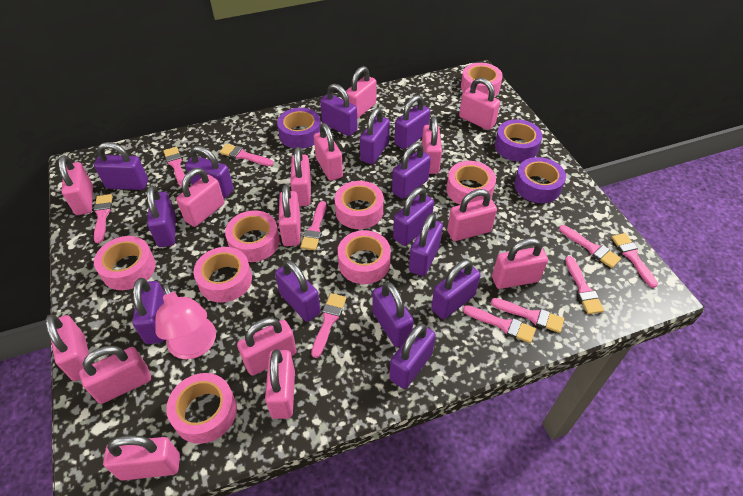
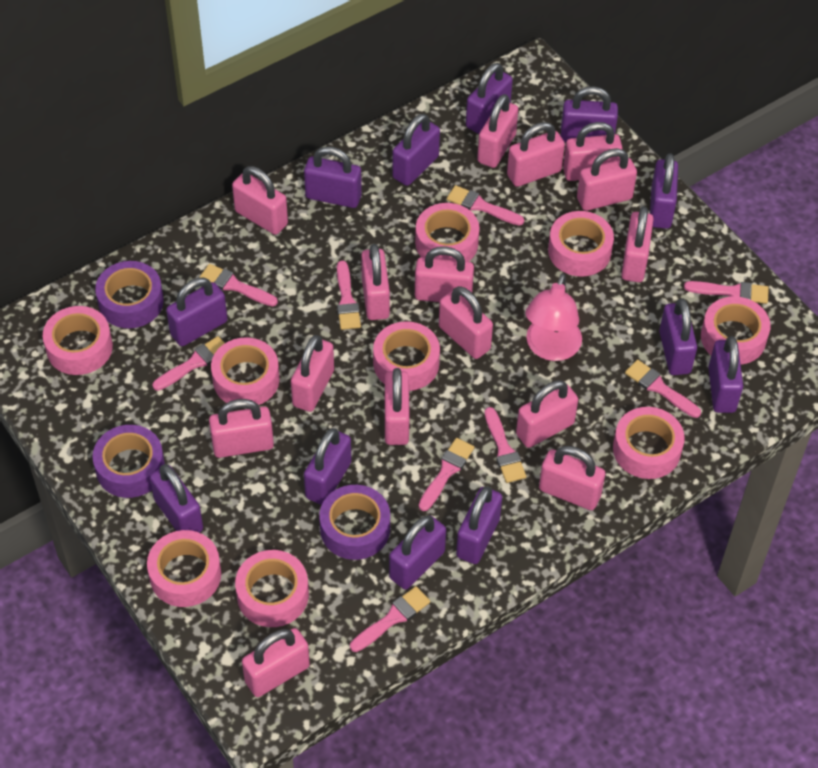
pink brush: [94,194,113,244] [163,147,185,187] [220,144,274,166] [300,201,326,250] [311,293,346,358] [463,305,536,343] [491,298,564,333] [559,225,621,268] [565,256,604,314] [611,233,658,288] = 10 -> [152,336,225,391] [199,264,278,306] [337,261,361,330] [350,586,430,652] [419,438,474,511] [447,185,524,226] [485,407,526,483] [625,360,701,418] [684,281,769,304] = 9
pink tape: [94,236,156,290] [166,373,237,444] [194,247,252,303] [225,210,280,262] [335,181,384,229] [338,230,391,284] [446,161,496,205] [461,63,503,97] = 8 -> [43,306,113,375] [147,530,221,607] [211,337,280,405] [235,550,309,627] [373,321,440,391] [415,203,479,262] [548,211,614,277] [613,407,685,479] [701,296,771,365] = 9
purple padlock: [94,142,148,190] [132,278,165,344] [147,185,176,247] [185,146,234,198] [275,260,321,322] [320,84,358,136] [360,108,390,164] [372,282,414,347] [390,324,436,389] [392,142,431,199] [393,187,434,246] [394,95,430,149] [409,214,443,276] [431,259,481,319] = 14 -> [150,464,203,533] [166,278,228,346] [304,146,362,208] [304,428,352,505] [389,516,446,590] [392,114,440,186] [456,487,502,564] [466,63,513,134] [561,86,618,142] [650,153,678,229] [659,299,697,375] [708,336,743,413] = 12

